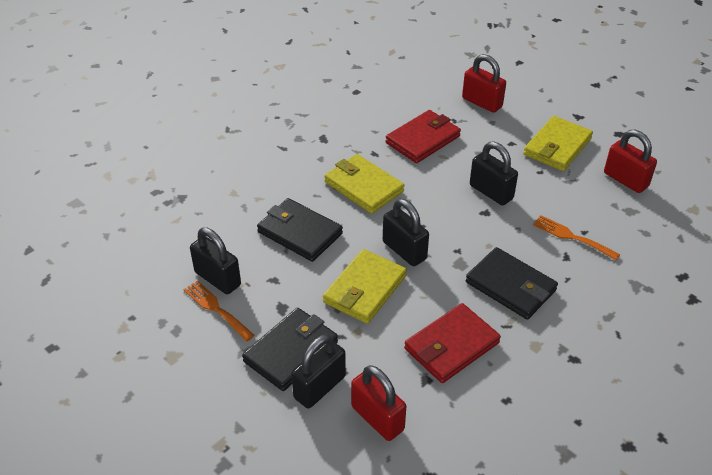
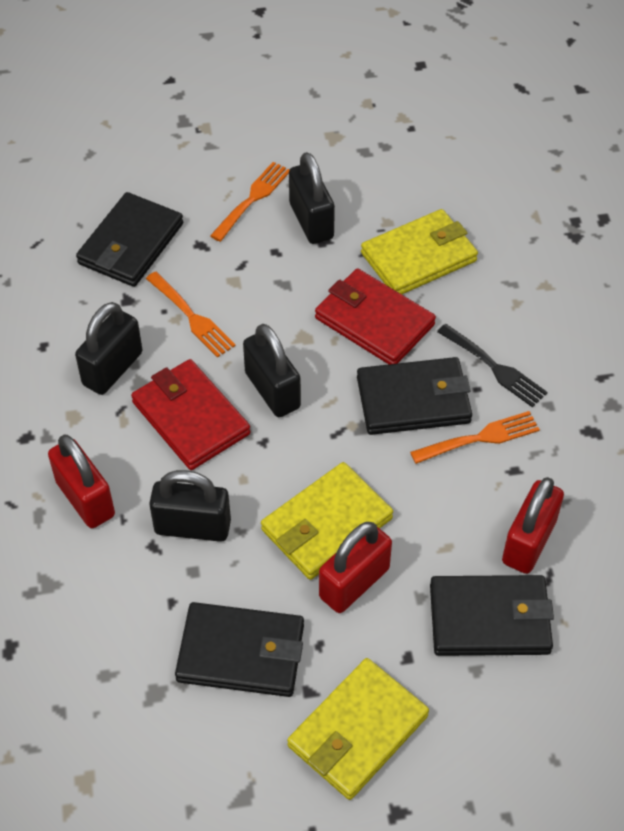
black fork: none = 0 -> [437,324,548,407] = 1
black wallet: [242,308,338,391] [257,198,343,262] [466,247,558,320] = 3 -> [76,192,183,287] [175,602,304,697] [357,357,472,435] [430,575,554,656] = 4
orange fork: [184,280,255,341] [533,215,621,260] = 2 -> [146,272,236,358] [210,162,290,242] [410,411,540,464] = 3

